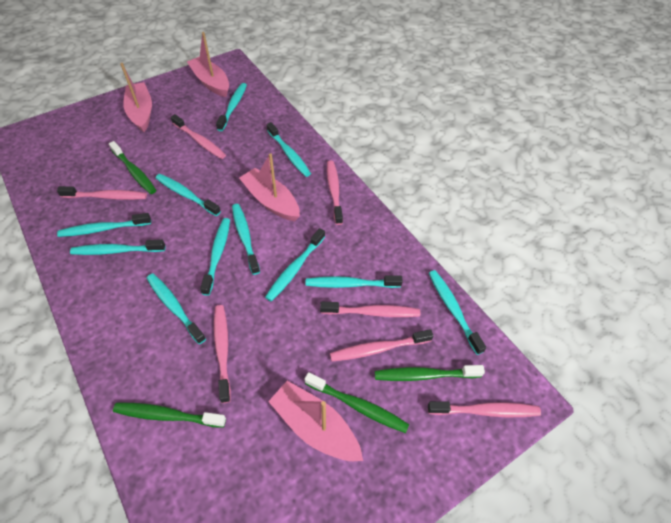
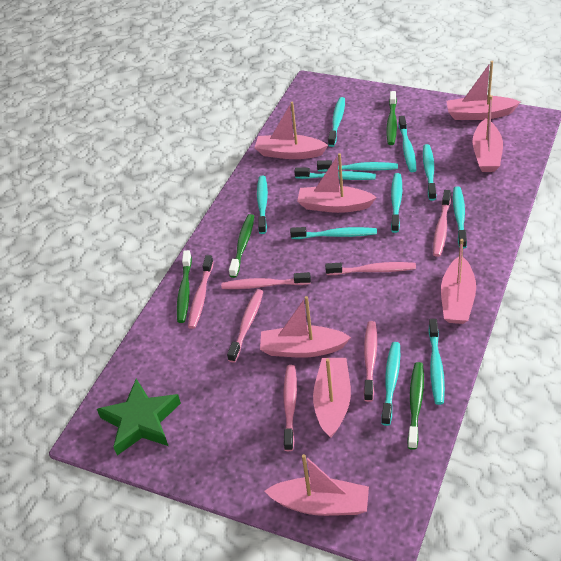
green star: none = 0 -> [97,379,181,455] = 1
pink boat: [120,63,152,132] [187,32,229,97] [239,153,300,221] [268,381,363,461] = 4 -> [254,102,328,159] [260,296,351,358] [265,454,369,516] [297,153,377,213] [313,358,351,438] [441,239,476,324] [446,61,520,120] [472,95,503,172] = 8

